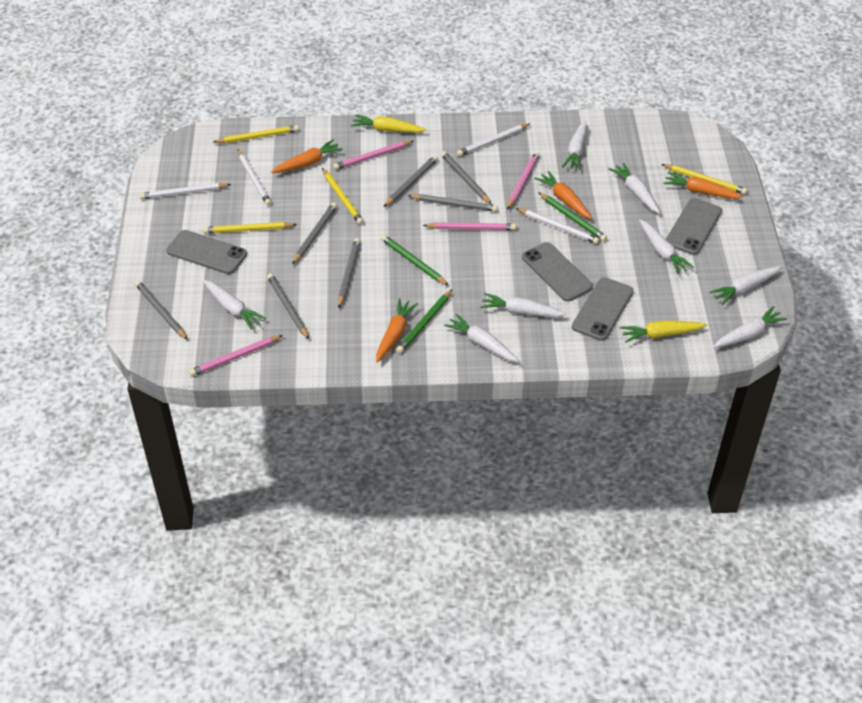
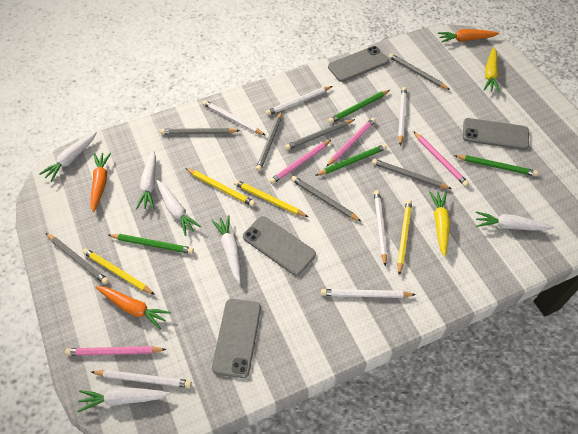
green pencil: [381,235,449,286] [396,289,452,353] [538,192,607,241] = 3 -> [108,234,194,254] [315,144,387,176] [328,90,390,123] [454,155,538,176] = 4
orange carrot: [271,139,343,173] [376,298,418,363] [534,171,592,219] [663,172,743,199] = 4 -> [90,152,111,212] [96,286,171,329] [438,29,499,43] = 3
white carrot: [203,280,266,329] [444,313,519,362] [481,293,567,317] [562,120,587,170] [609,163,660,214] [639,219,694,274] [710,266,781,305] [713,306,787,348] = 8 -> [39,132,97,182] [77,387,171,412] [136,150,156,209] [156,180,201,236] [211,215,241,283] [476,211,554,231] = 6
white pencil: [140,183,231,199] [238,150,272,206] [457,123,530,156] [516,208,600,244] = 4 -> [91,370,192,388] [202,100,265,135] [266,86,332,116] [321,289,416,298] [374,190,387,267] [398,87,407,146] = 6

